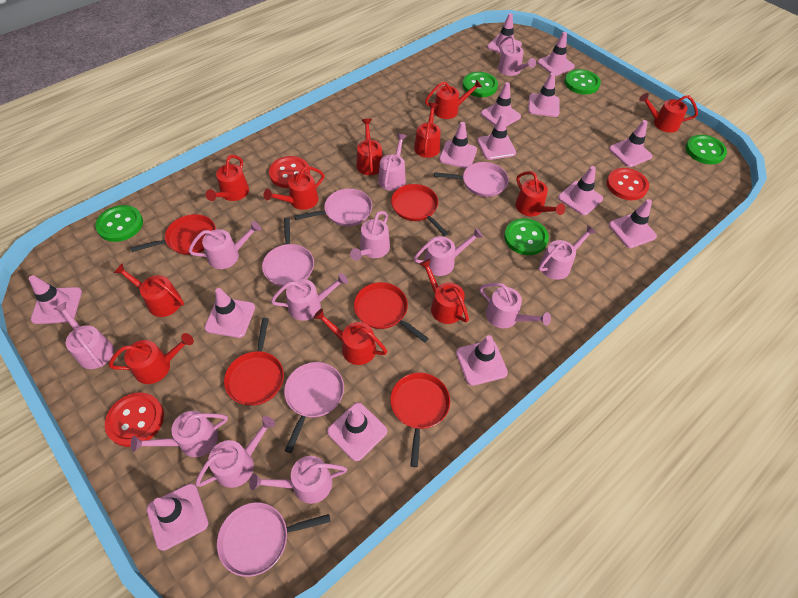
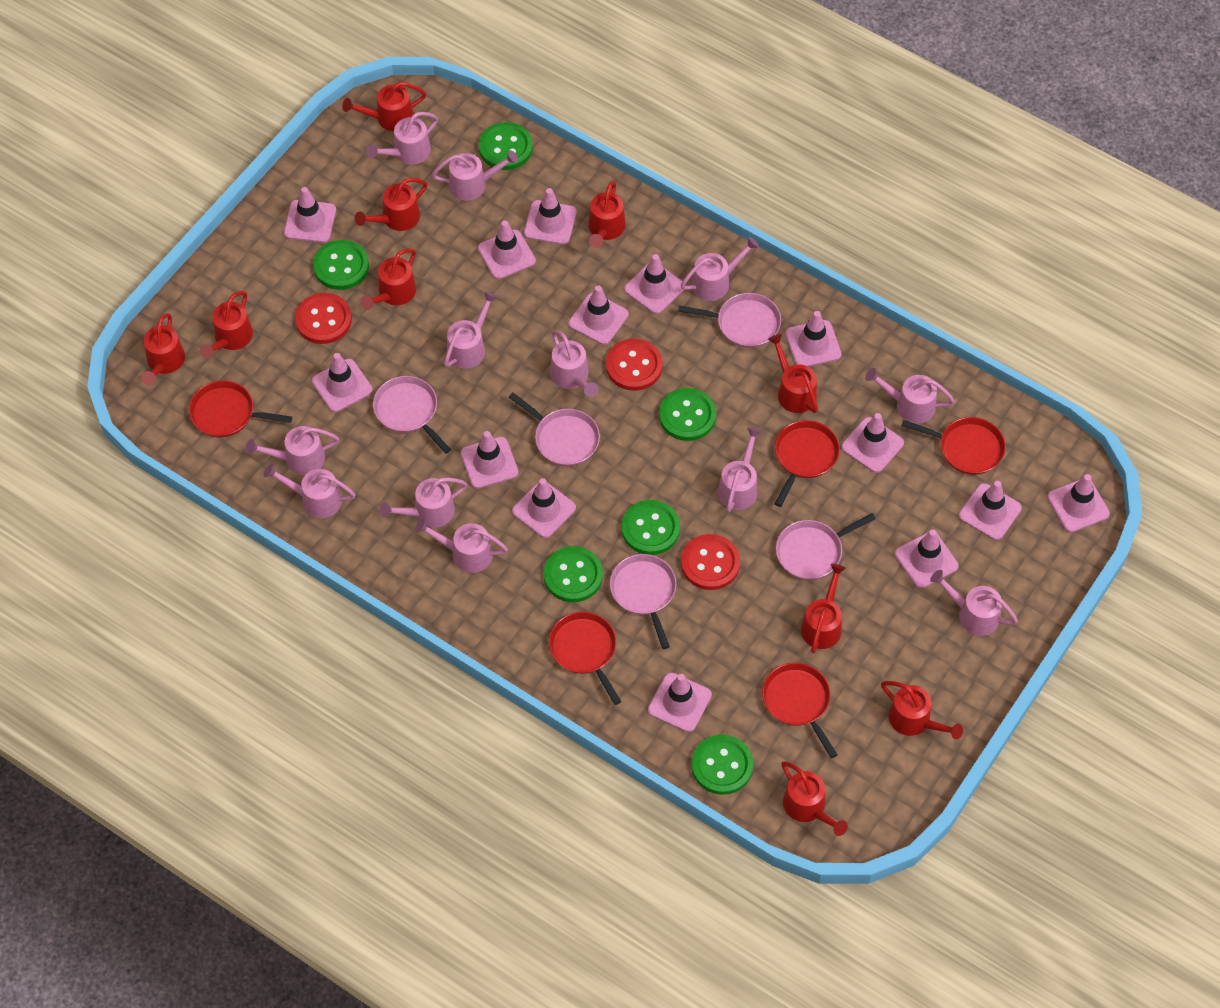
green button: [95,205,143,242] [463,72,498,97] [504,218,549,255] [565,69,601,94] [685,135,727,164] = 5 -> [313,240,369,290] [479,122,533,170] [544,546,603,602] [622,500,680,555] [659,388,716,441] [691,735,753,795] = 6
red watering can: [109,333,194,384] [113,264,184,317] [206,155,249,201] [264,166,324,210] [313,309,387,365] [356,119,383,175] [414,103,440,158] [419,259,469,324] [425,79,482,119] [515,171,565,216] [639,93,698,133] = 11 -> [141,313,185,386] [200,291,253,359] [342,82,426,131] [355,178,427,231] [360,249,416,310] [588,181,626,248] [768,334,818,413] [781,761,848,836] [801,564,846,653] [881,681,963,740] = 10

